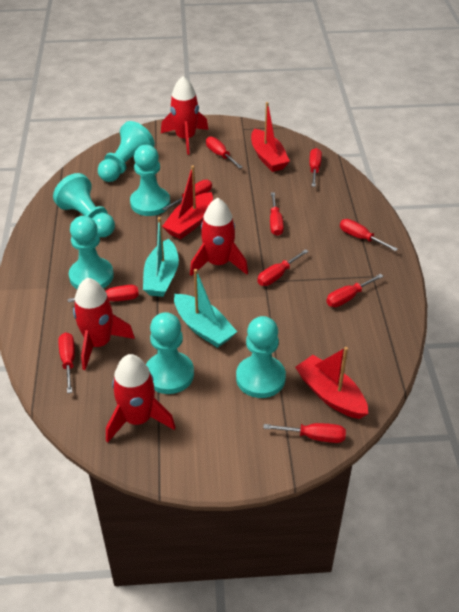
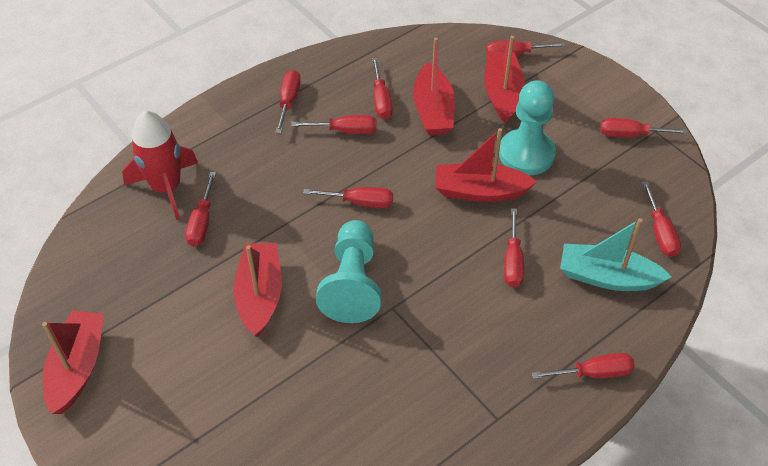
red boat: [162,166,213,239] [251,102,290,172] [295,347,368,419] = 3 -> [42,310,104,414] [233,243,282,337] [413,37,455,135] [435,128,537,202] [484,36,525,123] = 5
red rocket: [73,278,135,370] [106,354,176,442] [161,76,209,155] [190,198,248,276] = 4 -> [122,110,198,220] = 1
turquoise boat: [143,217,179,297] [174,269,237,348] = 2 -> [560,218,672,291] = 1
turquoise pawn: [53,173,115,237] [69,216,114,289] [98,121,155,182] [130,145,170,216] [146,312,194,394] [236,316,286,398] = 6 -> [316,220,381,323] [499,80,556,175] = 2

